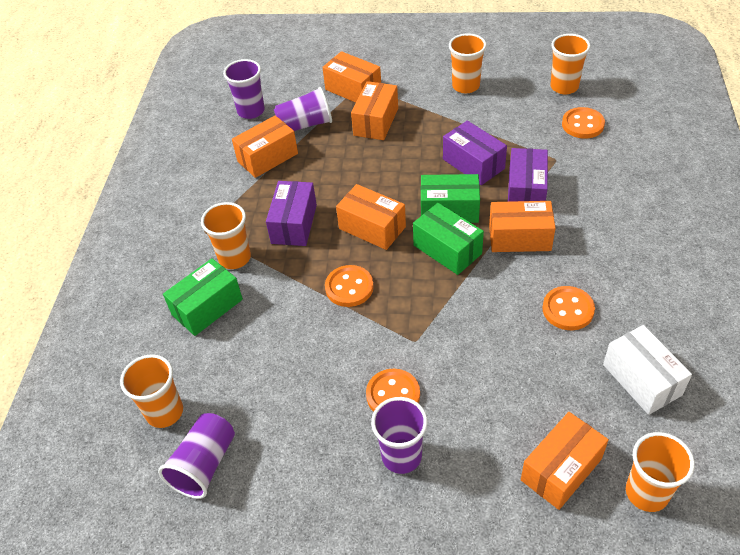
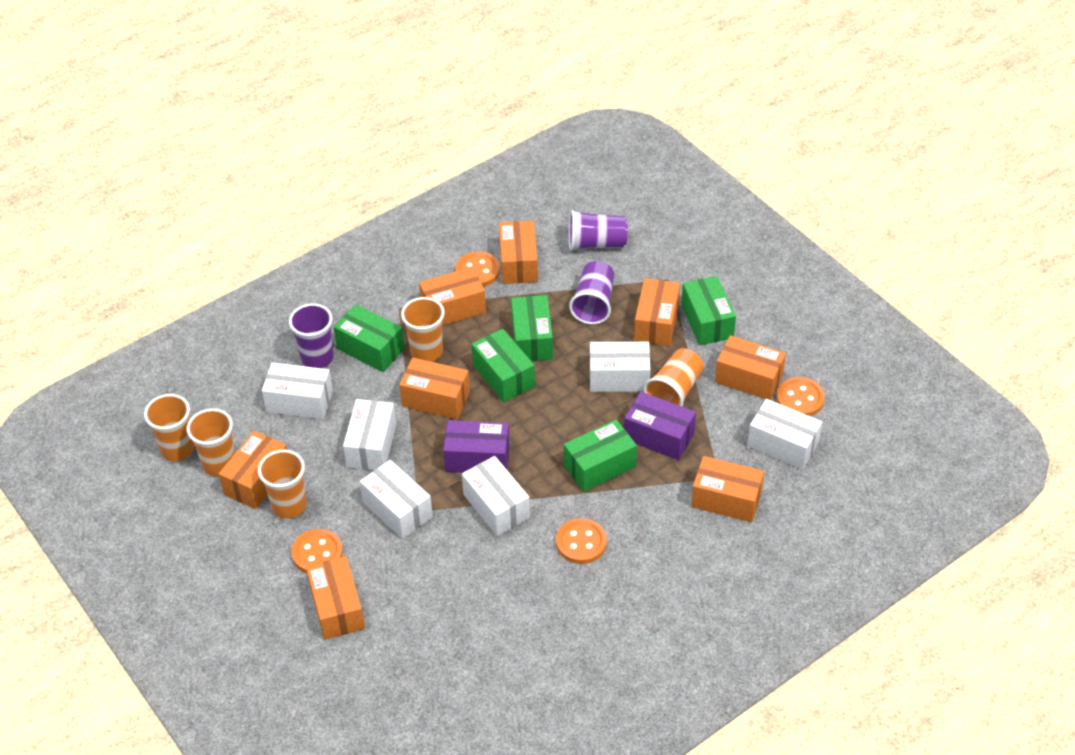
green box: [163,258,243,336] [413,203,484,275] [421,174,480,223] = 3 -> [334,305,405,372] [471,329,535,402] [511,295,553,361] [564,420,637,492] [681,276,736,345] = 5
orange box: [232,115,298,178] [322,51,381,103] [336,184,406,250] [351,81,398,140] [489,201,556,252] [521,412,609,510] = 6 -> [219,431,287,509] [306,556,365,640] [399,358,470,419] [419,267,486,326] [499,221,538,284] [634,278,680,346] [691,456,764,522] [715,335,786,400] = 8
purple box: [266,181,317,246] [443,121,507,185] [508,148,548,202] = 3 -> [443,420,510,473] [624,391,696,460] = 2
purple cup: [158,413,235,499] [223,59,265,119] [274,87,332,131] [371,397,428,474] = 4 -> [289,303,334,368] [569,210,628,251] [569,261,614,324] = 3
white box: [603,325,692,415] = 1 -> [262,362,333,419] [343,399,396,470] [360,460,433,539] [462,456,530,536] [590,342,650,392] [747,399,822,469] = 6

